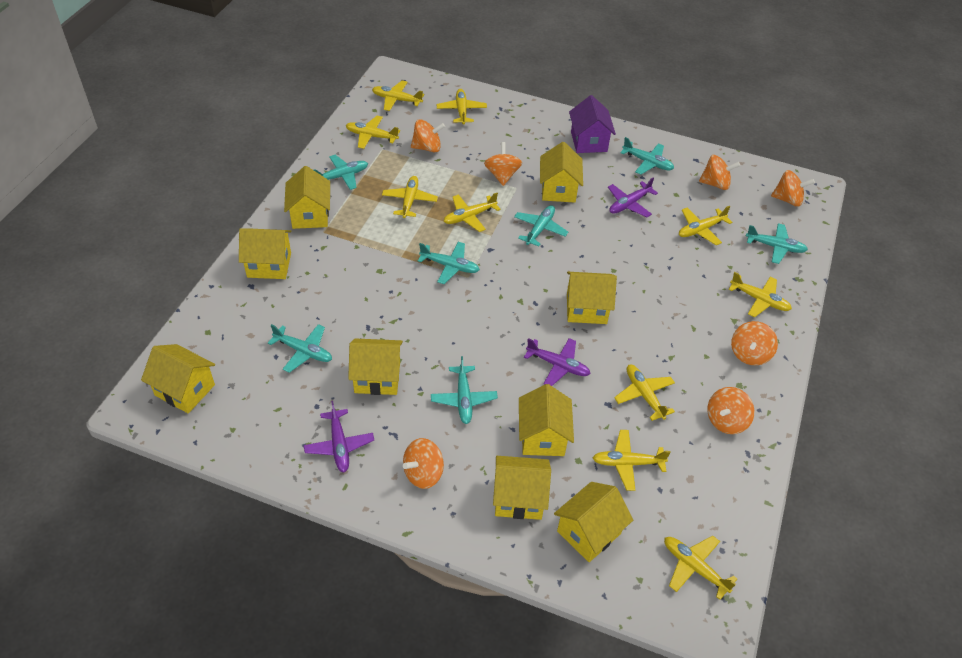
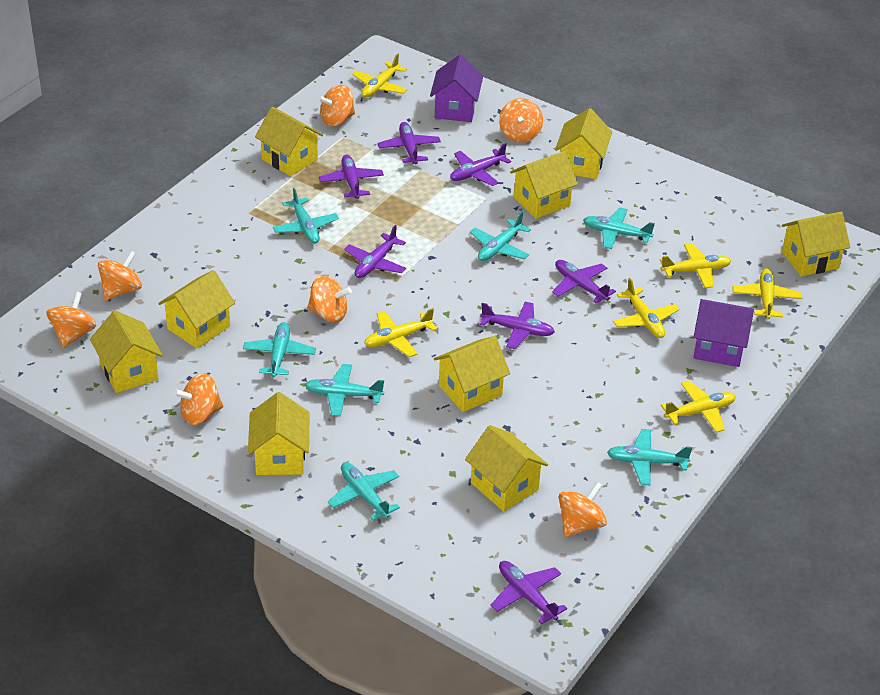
purple house: [569,95,616,153] = 1 -> [430,54,483,122] [693,299,754,367] = 2
purple plane: [304,401,374,472] [524,338,591,386] [608,177,658,217] = 3 -> [319,155,384,199] [344,225,406,278] [377,122,441,164] [450,143,511,186] [480,302,555,349] [491,561,567,625] [552,260,616,303] = 7
yellow plane: [346,116,400,149] [372,80,424,111] [382,176,438,218] [436,89,487,125] [444,193,501,232] [593,430,671,491] [614,365,675,421] [664,536,737,600] [679,206,732,245] [729,272,792,317] = 10 -> [352,54,407,98] [364,308,437,357] [613,278,679,338] [660,243,731,288] [661,381,736,433] [732,268,802,319] = 6

